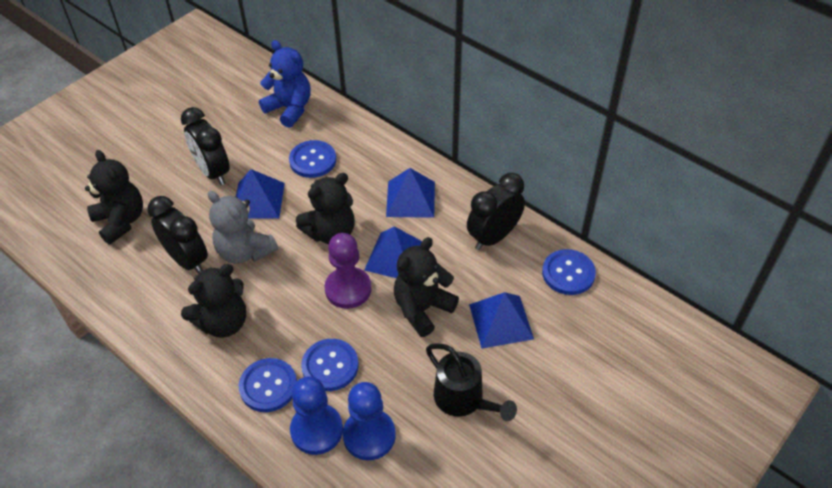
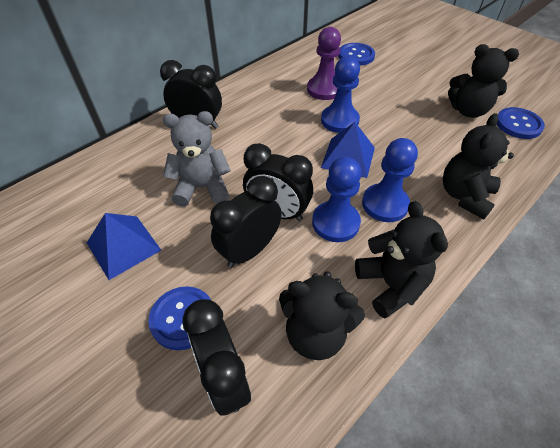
black clock: [147,196,208,273] [181,107,230,185] [467,173,525,250] = 3 -> [160,60,222,129] [182,299,251,416] [210,176,282,268] [243,143,313,221] = 4
black watering can: [426,343,517,421] = 1 -> none = 0
blue button: [239,358,297,412] [289,140,336,178] [301,339,359,391] [542,249,596,295] = 4 -> [148,286,211,350] [338,43,375,66] [497,107,545,139] = 3
blue pawn: [290,376,343,455] [343,382,396,460] = 2 -> [312,157,361,242] [321,56,360,133] [362,138,418,222] = 3
blue pyramid: [236,169,285,219] [364,226,422,278] [386,168,435,218] [469,292,534,348] = 4 -> [87,213,161,280] [321,122,375,178] = 2
blue teddy bear: [259,40,311,128] = 1 -> none = 0

